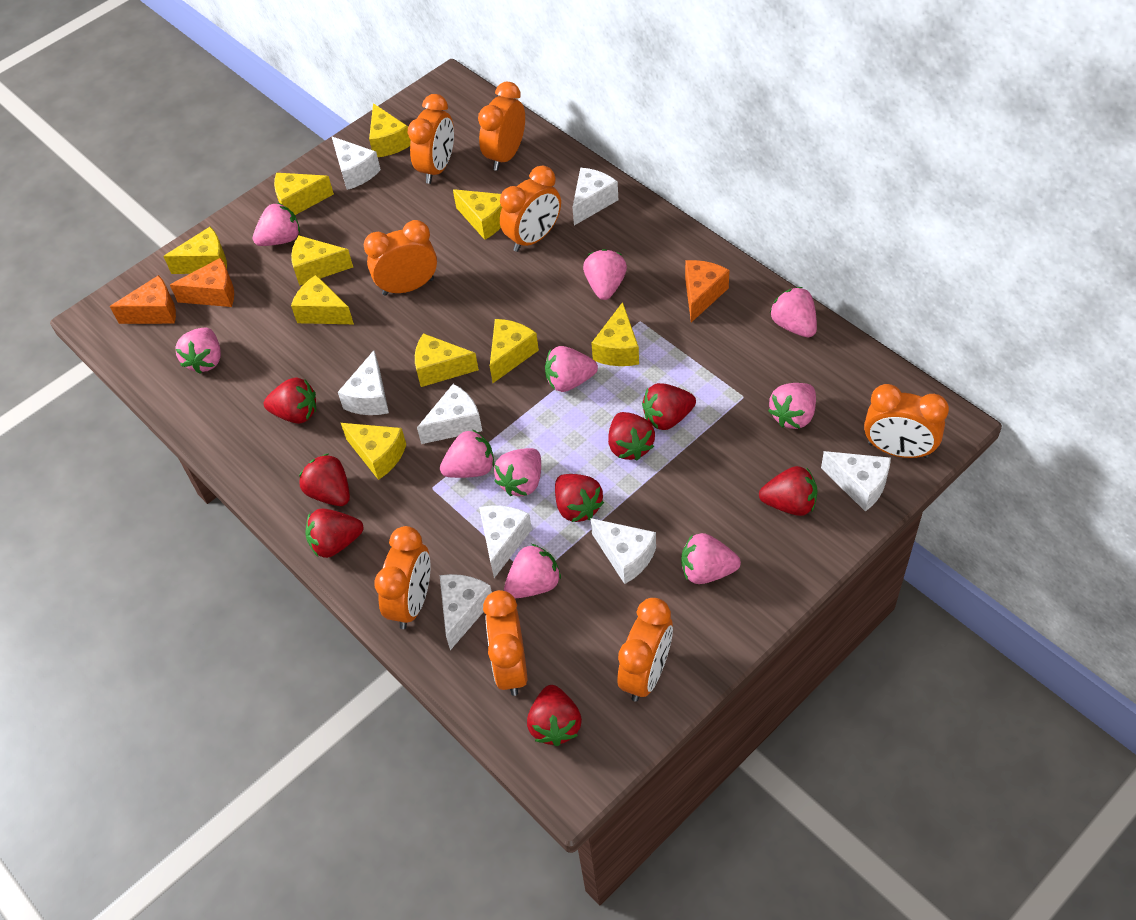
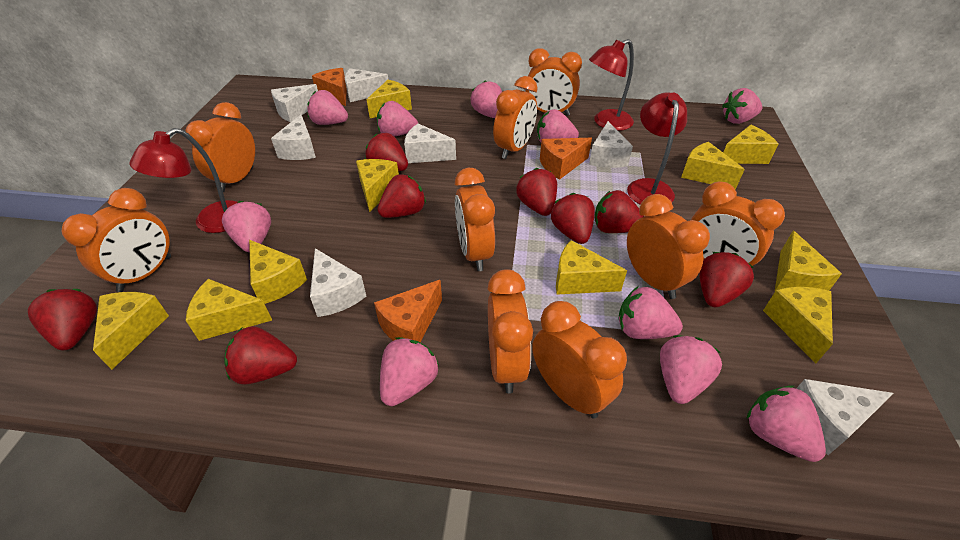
orange clock: [364,220,437,296] [374,526,431,629] [408,94,454,184] [478,82,525,171] [483,590,527,696] [500,166,561,252] [618,598,673,702] [864,384,949,458] = 8 -> [61,188,171,292] [185,102,255,192] [455,168,495,271] [488,269,533,394] [493,76,538,159] [525,48,582,116] [532,301,627,418] [627,194,710,299] [691,182,785,266] = 9
red lamp: none = 0 -> [130,128,237,233] [589,39,634,131] [627,92,687,205] = 3
white cheese: [332,137,381,190] [338,350,389,415] [417,384,482,444] [440,574,492,650] [479,506,532,578] [572,168,618,225] [591,518,656,584] [821,451,891,512] = 8 -> [271,84,318,122] [271,114,316,160] [310,248,366,317] [345,68,388,102] [404,124,456,163] [589,121,633,168] [796,379,894,455] = 7

